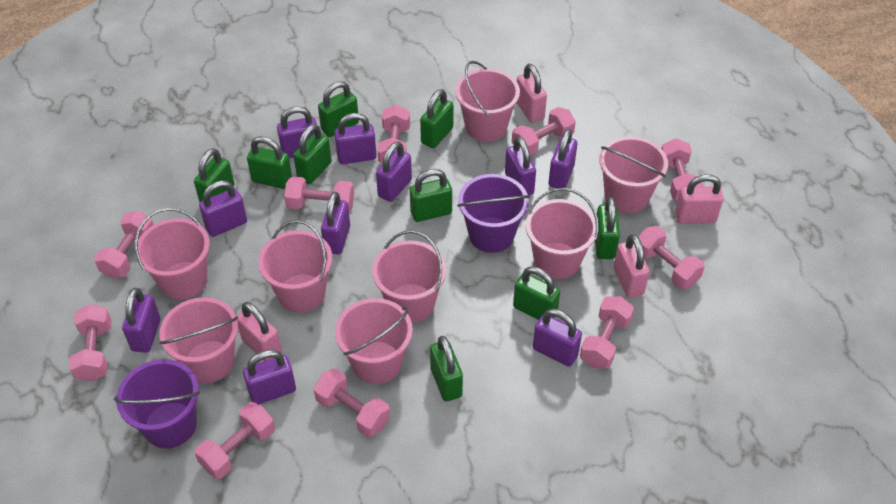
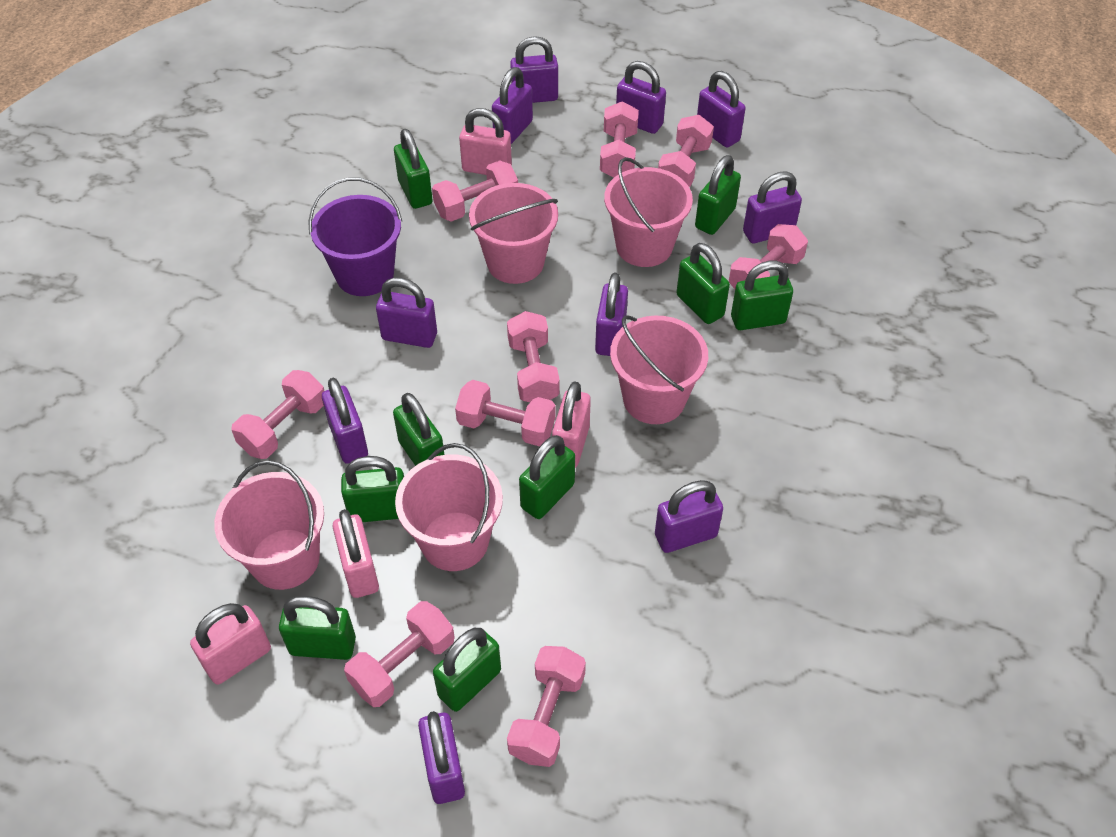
pink bucket: [135,208,210,300] [159,297,238,383] [258,220,332,313] [335,298,413,384] [372,230,446,323] [455,61,520,142] [526,188,599,279] [599,136,668,213] = 8 -> [214,460,324,590] [395,443,503,571] [469,183,558,284] [604,157,693,267] [610,315,708,424] = 5
pink dumbbell: [69,304,111,382] [94,211,154,278] [195,402,275,479] [284,176,354,212] [313,368,390,437] [378,105,410,164] [512,107,576,156] [580,296,634,369] [638,226,705,289] [661,139,703,201] = 10 -> [231,370,324,459] [344,601,455,707] [432,160,518,222] [455,380,556,446] [507,311,560,402] [507,646,586,767] [600,101,639,178] [658,115,714,187] [729,224,808,289] = 9
purple bucket: [114,359,200,448] [457,174,530,253] = 2 -> [308,178,402,296] = 1

